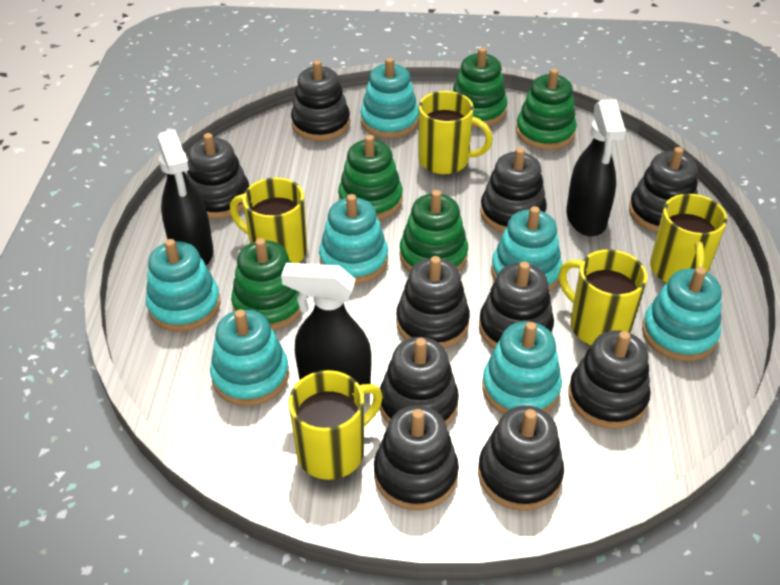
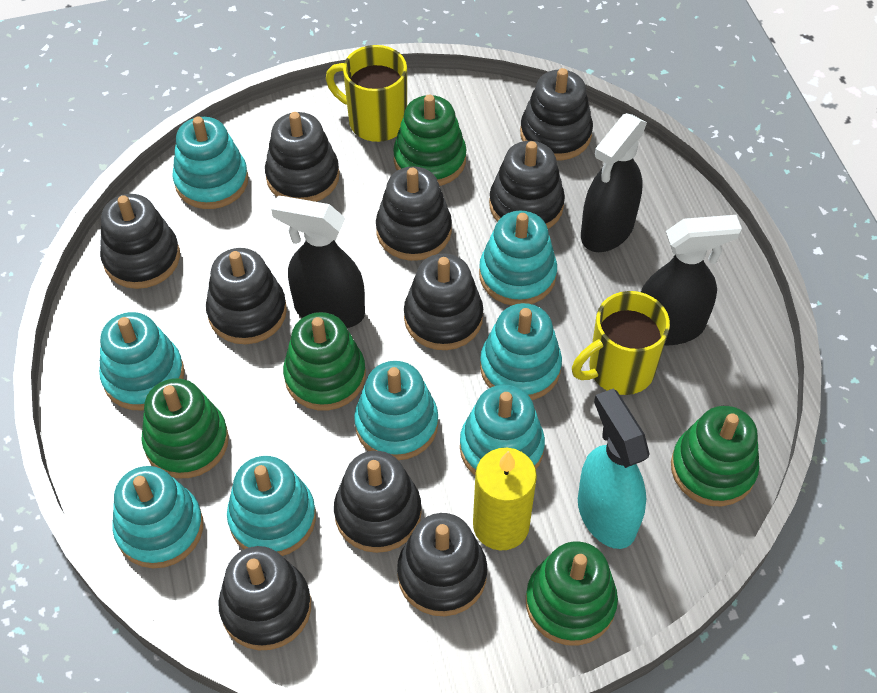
turquoise spray bottle: none = 0 -> [578,389,650,549] = 1
turquoise stacking toy: [146,239,221,332] [210,309,289,406] [319,194,388,284] [360,58,419,138] [482,321,562,414] [491,206,562,292] [642,267,722,362] = 7 -> [99,312,184,411] [112,466,203,568] [173,116,248,209] [227,456,316,556] [354,361,438,460] [460,385,545,475] [479,211,557,305] [480,303,562,400] = 8
yellow candle: none = 0 -> [473,448,537,551] = 1
yellow mug: [230,177,307,263] [289,370,383,480] [419,91,493,174] [559,249,647,345] [650,194,728,283] = 5 -> [326,45,407,142] [572,291,670,395] = 2

